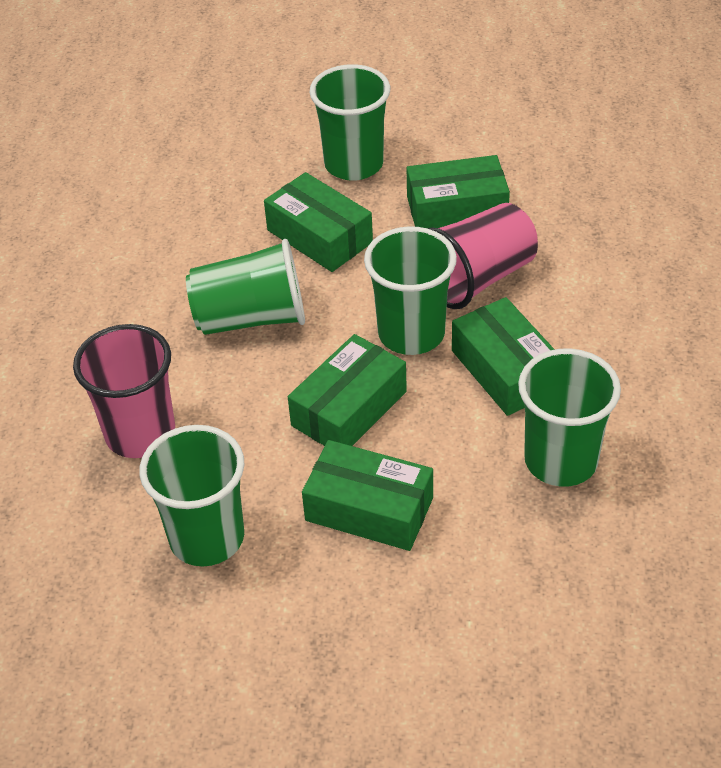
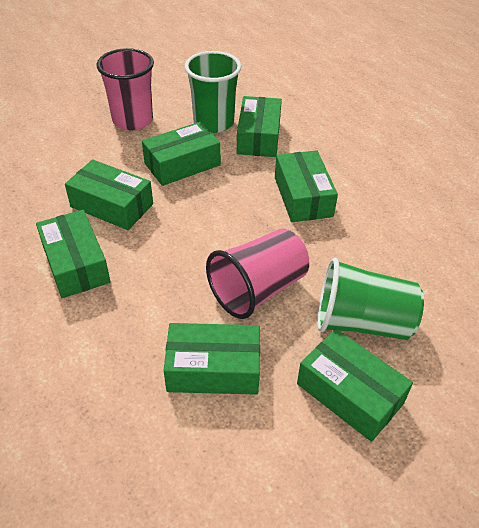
green box: [264,172,373,272] [288,334,407,446] [302,440,433,551] [407,155,510,228] [452,297,555,416] = 5 -> [36,210,110,298] [65,159,153,230] [142,122,221,186] [163,323,260,395] [237,96,282,157] [275,150,338,222] [297,329,413,442] = 7
green cup: [139,425,244,566] [186,239,305,335] [309,64,391,181] [364,226,457,355] [518,348,621,487] = 5 -> [185,51,241,133] [317,258,424,340] = 2

